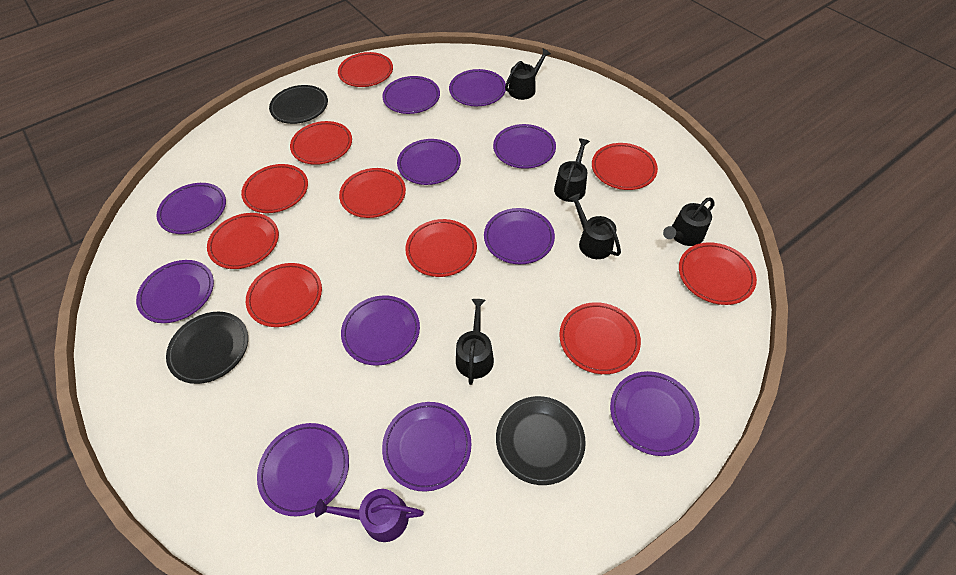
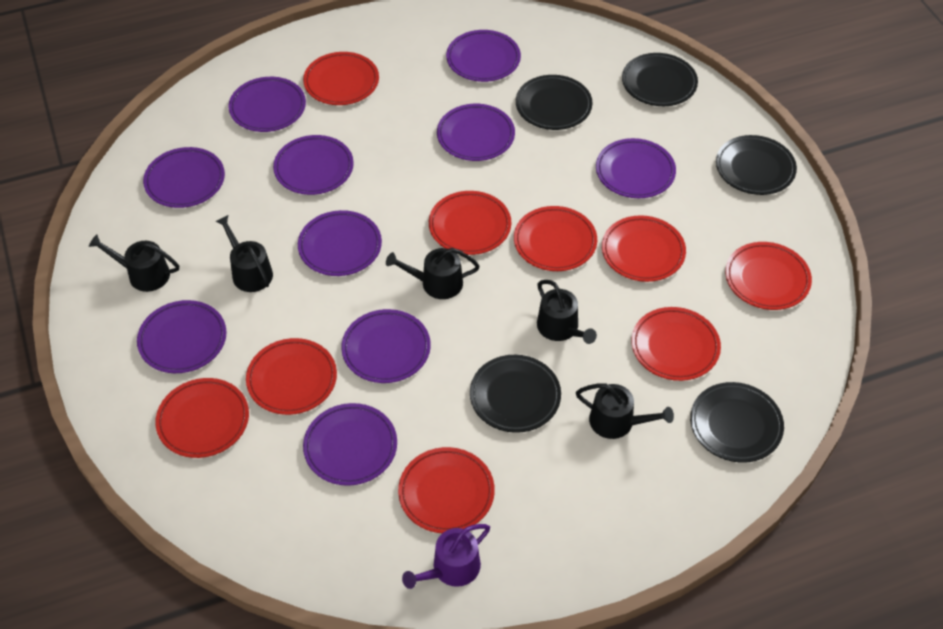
black plate: [166,312,248,384] [269,85,328,124] [496,396,586,485] = 3 -> [470,355,561,433] [516,75,593,130] [622,53,698,106] [690,382,784,463] [716,135,797,195] = 5
purple plate: [136,260,214,323] [157,183,226,234] [257,423,349,516] [341,295,420,366] [382,76,440,114] [382,402,471,492] [397,139,461,185] [449,69,506,106] [484,208,555,264] [493,124,556,169] [610,371,700,456] = 11 -> [137,300,227,373] [143,147,225,208] [228,77,306,132] [273,135,354,195] [298,210,382,276] [303,403,397,486] [341,309,431,383] [437,104,515,161] [446,30,521,82] [596,138,676,198] = 10
red plate: [207,213,279,269] [241,164,308,213] [246,263,322,327] [290,121,352,165] [338,52,393,87] [339,168,406,218] [405,219,477,277] [559,302,641,374] [592,143,658,190] [679,242,757,305] = 10 -> [155,378,249,458] [246,338,337,415] [303,52,379,105] [398,447,495,533] [429,191,511,255] [514,206,597,271] [602,215,686,282] [631,307,721,381] [725,242,812,310] = 9

